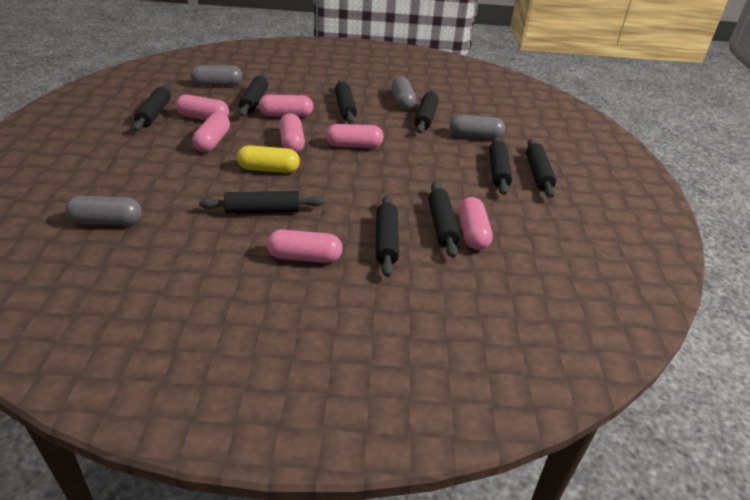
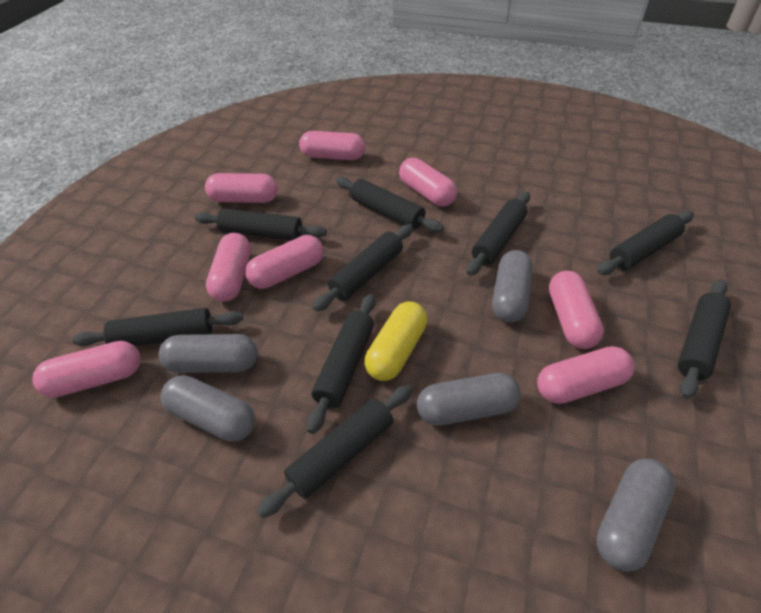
grey capsule: [65,196,142,226] [191,65,242,86] [391,76,416,110] [450,115,505,139] = 4 -> [158,334,258,373] [161,375,255,442] [417,373,521,426] [492,250,533,323] [596,459,675,572] = 5
pink capsule: [176,95,229,120] [192,112,230,152] [259,95,313,117] [266,229,342,263] [279,113,305,153] [326,124,384,148] [458,197,493,250] = 7 -> [33,341,141,397] [205,173,278,203] [206,233,251,302] [245,235,324,289] [299,131,365,160] [399,158,457,207] [537,346,635,404] [549,271,604,349] = 8

